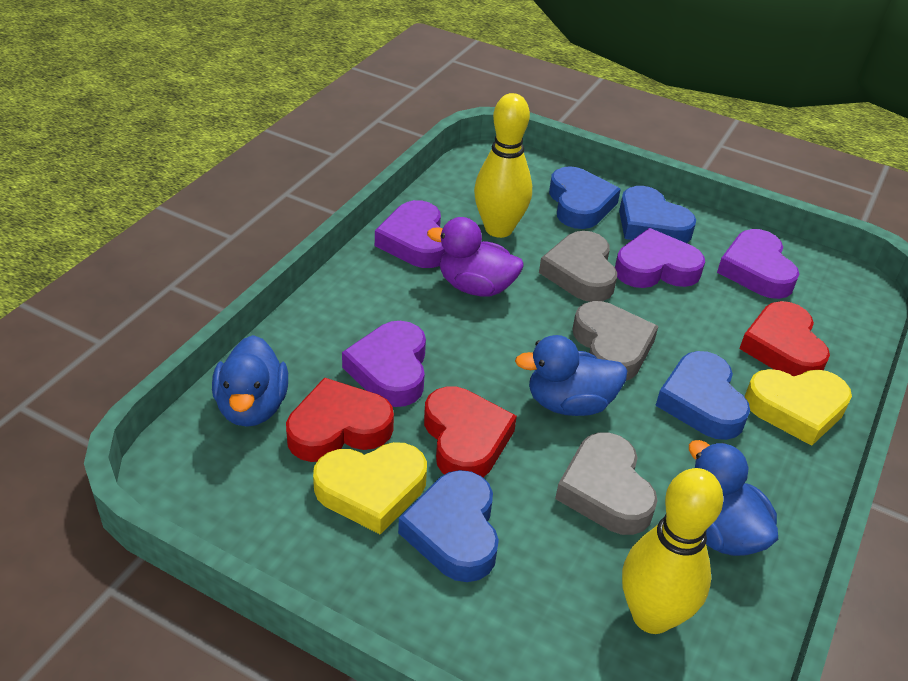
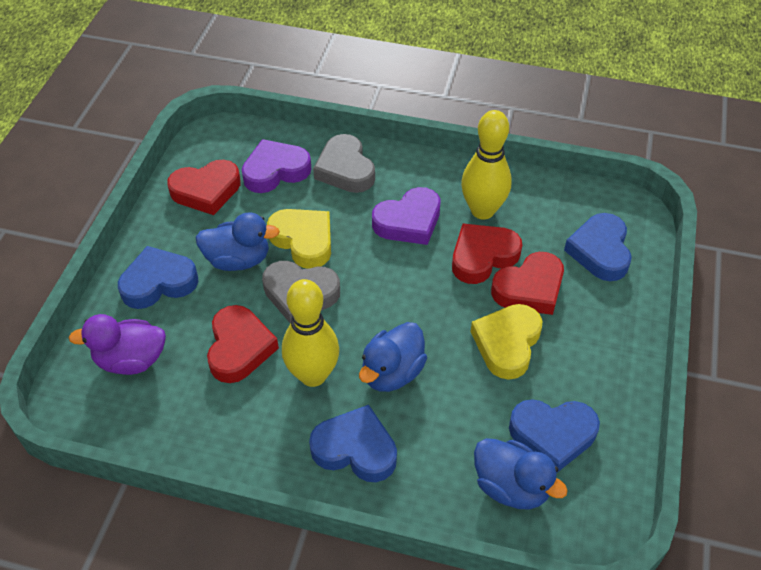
grey heart: [539,231,617,302] [555,433,658,535] [573,301,658,381] = 3 -> [262,261,340,323] [313,134,375,193] = 2
purple heart: [342,321,426,407] [375,200,446,268] [615,228,705,288] [717,229,799,299] = 4 -> [242,139,311,193] [372,187,440,245] = 2
red heart: [286,377,394,462] [424,387,517,477] [739,301,830,376] = 3 -> [167,160,241,215] [207,305,279,383] [452,224,522,284] [491,252,564,315] = 4

